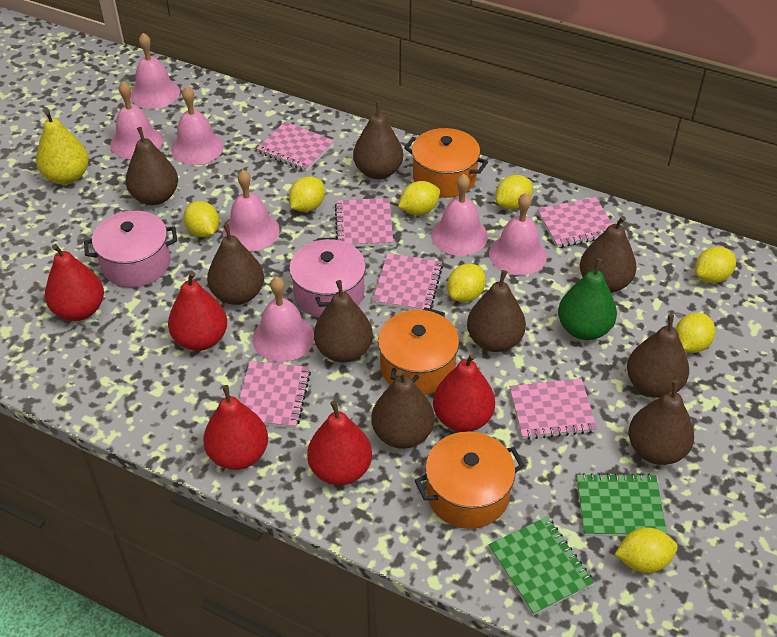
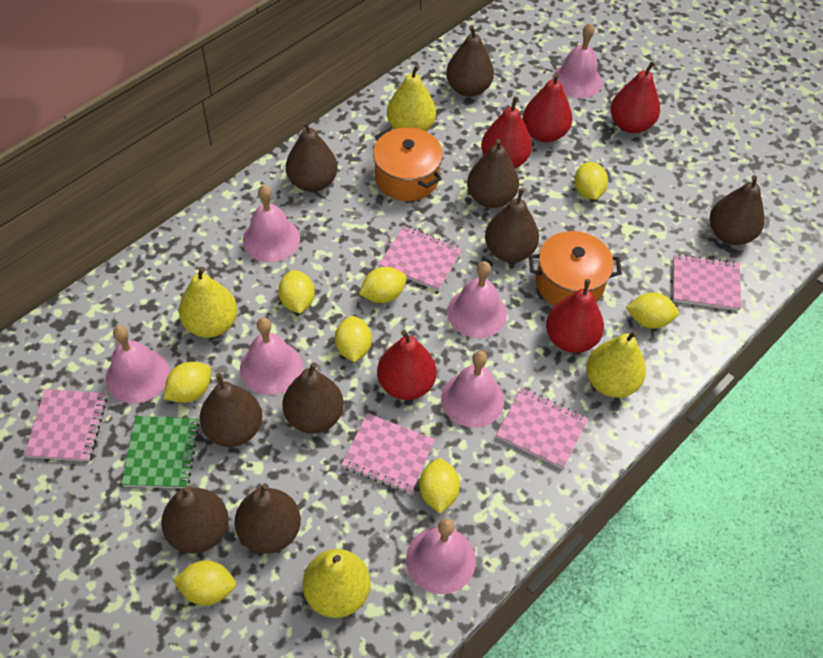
green notebook: [489,516,594,615] [577,473,667,536] = 2 -> [121,416,199,488] = 1
green pear: [558,258,617,340] = 1 -> none = 0
orange pot: [378,307,459,395] [404,128,488,198] [415,431,525,529] = 3 -> [373,127,443,201] [529,231,622,306] = 2
pink notebook: [239,361,311,429] [256,122,334,172] [334,198,393,247] [372,253,443,310] [509,379,597,440] [537,197,612,248] = 6 -> [25,389,107,462] [341,413,435,494] [379,226,462,291] [496,388,588,469] [673,254,741,311] = 5
pink pot: [84,211,177,287] [289,238,366,318] = 2 -> none = 0
yellow pear: [36,110,89,184] = 1 -> [179,267,237,338] [303,549,371,618] [387,65,436,131] [586,331,646,398] = 4

